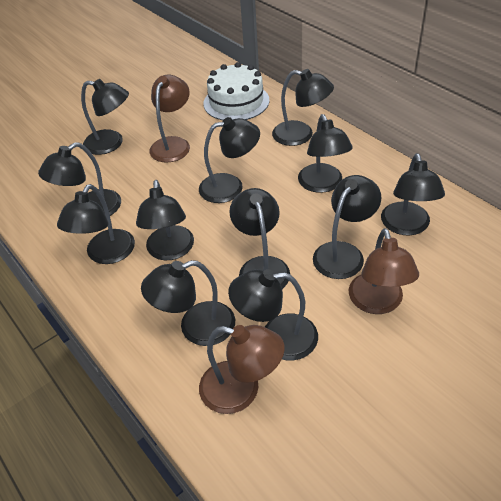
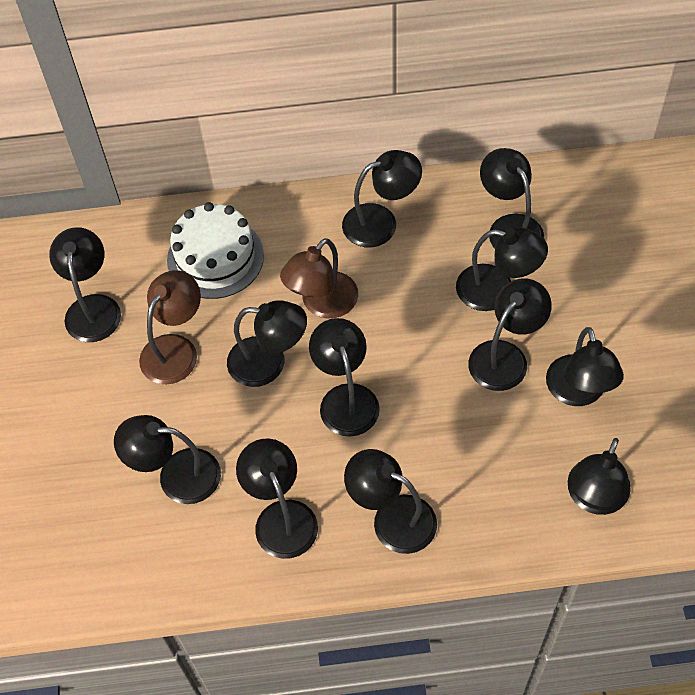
brown lamp: [149,75,190,163] [199,325,285,414] [349,228,419,314] = 3 -> [139,270,201,384] [280,238,358,319] = 2

